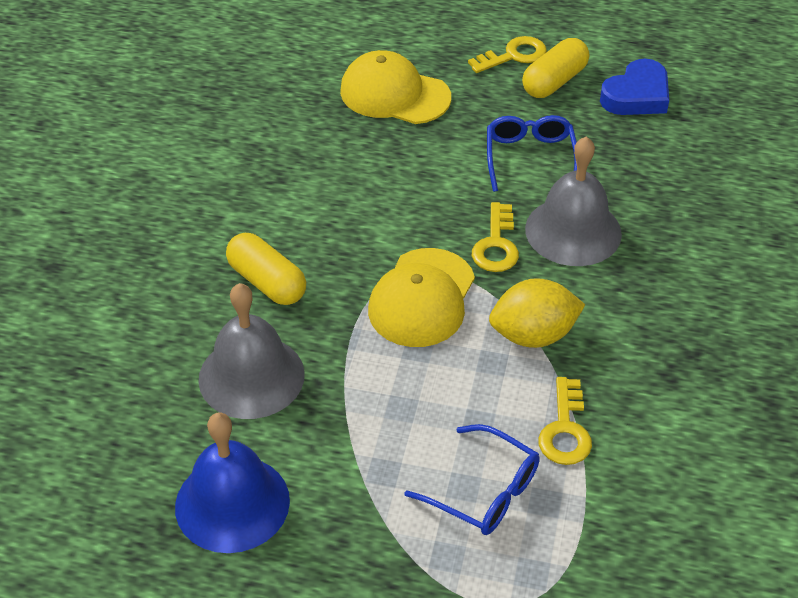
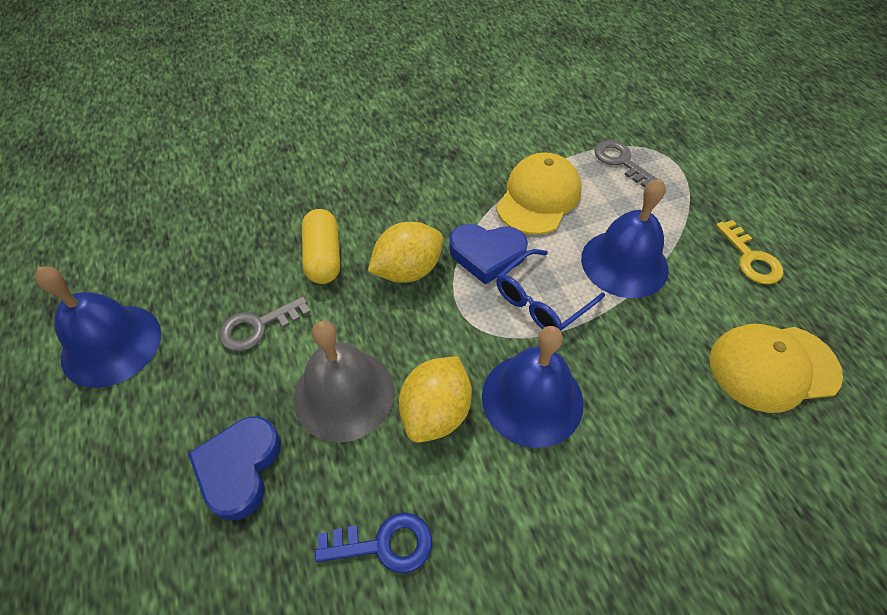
blue bell: [175,413,290,553] = 1 -> [35,266,161,388] [482,326,584,448] [581,178,669,298] = 3
blue glasses: [404,424,540,535] [487,115,577,192] = 2 -> [496,249,605,331] = 1
blue heart: [600,59,669,115] = 1 -> [188,416,281,521] [449,224,528,284] = 2
blue key: none = 0 -> [315,512,432,574] = 1
grey bell: [198,283,305,419] [525,136,622,266] = 2 -> [294,321,395,442] = 1
grey key: none = 0 -> [219,296,311,351] [594,140,657,188] = 2
yellow capsule: [226,233,306,305] [522,38,589,98] = 2 -> [302,209,340,284] = 1
yellow key: [468,36,547,73] [472,202,519,272] [538,377,592,465] = 3 -> [716,220,783,284] = 1
yellow lemon: [489,278,585,348] = 1 -> [368,222,443,283] [399,356,472,443] = 2

